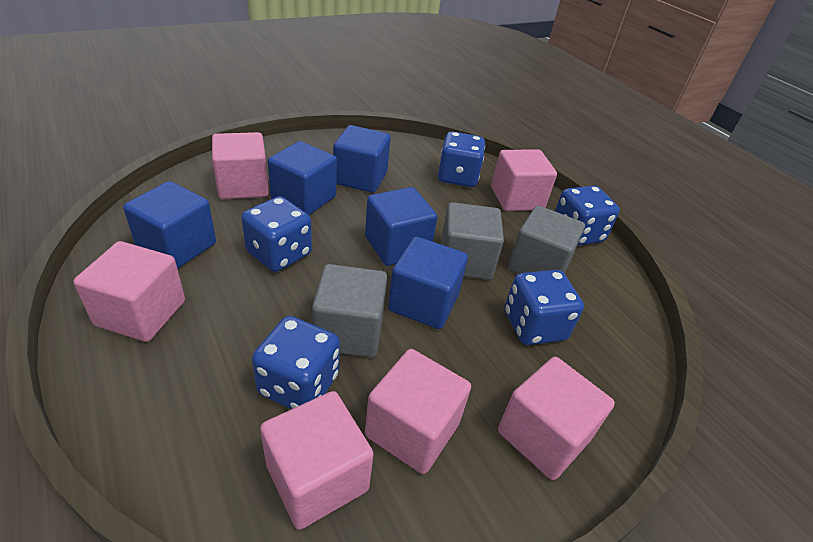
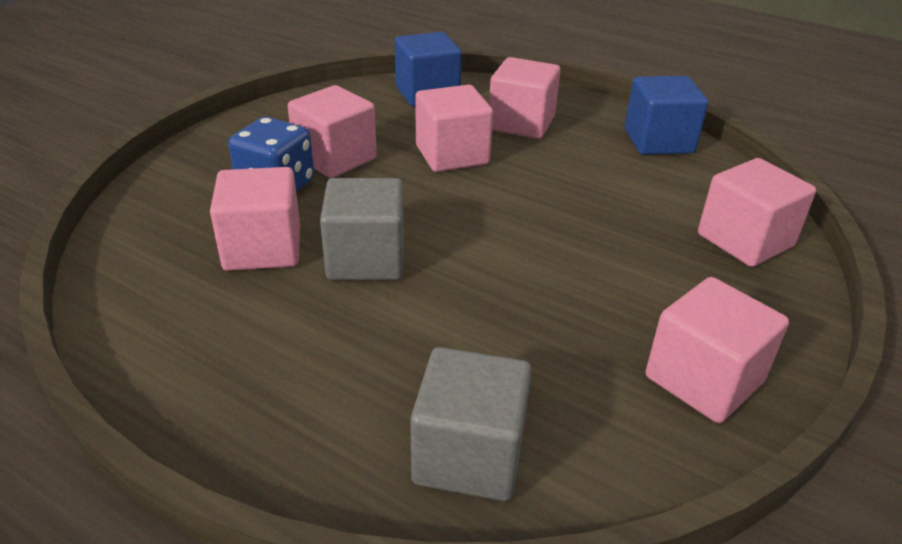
blue cube: [123,181,216,269] [268,141,337,215] [333,125,391,193] [365,187,437,266] [388,237,468,329] = 5 -> [395,32,462,107] [625,76,708,155] = 2
blue dice: [241,196,312,272] [252,316,340,409] [438,131,485,187] [505,270,584,345] [555,186,620,246] = 5 -> [228,117,314,192] = 1
grey cube: [312,264,387,357] [441,202,504,280] [508,205,585,274] = 3 -> [320,178,404,280] [410,347,532,501] = 2

